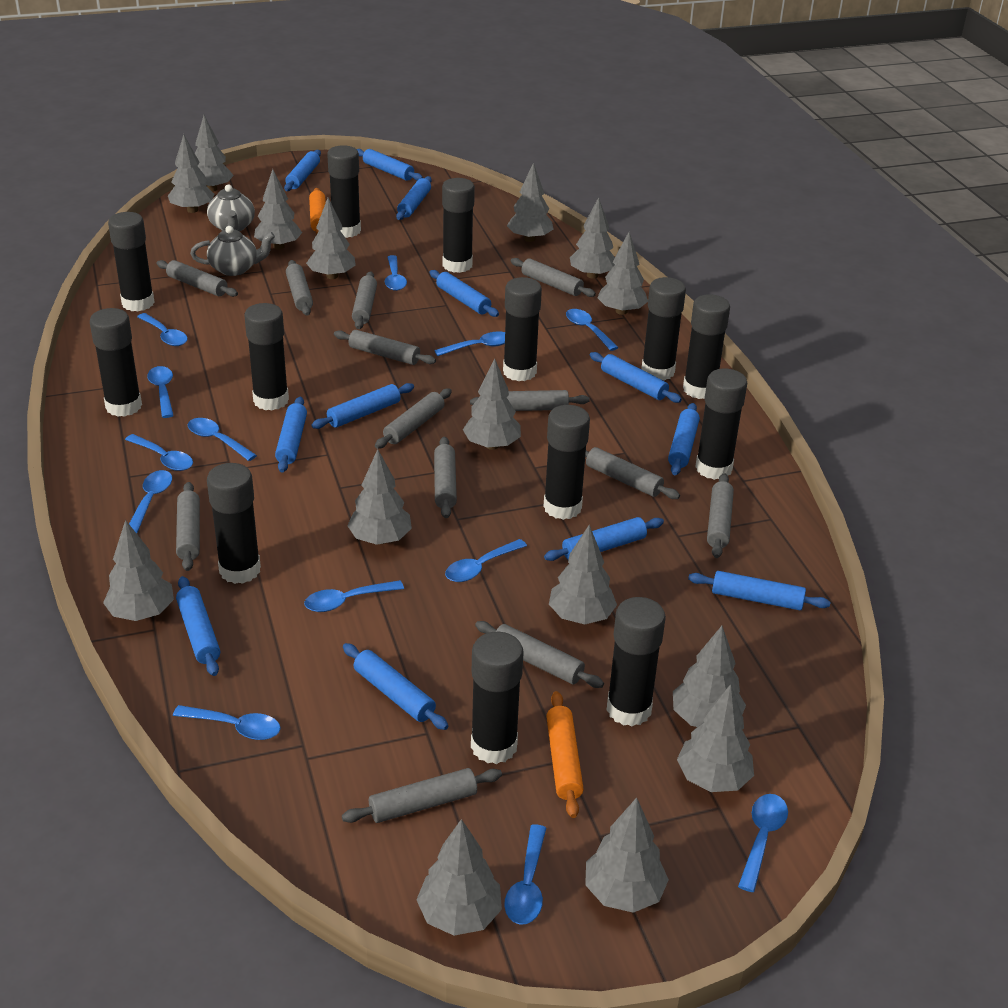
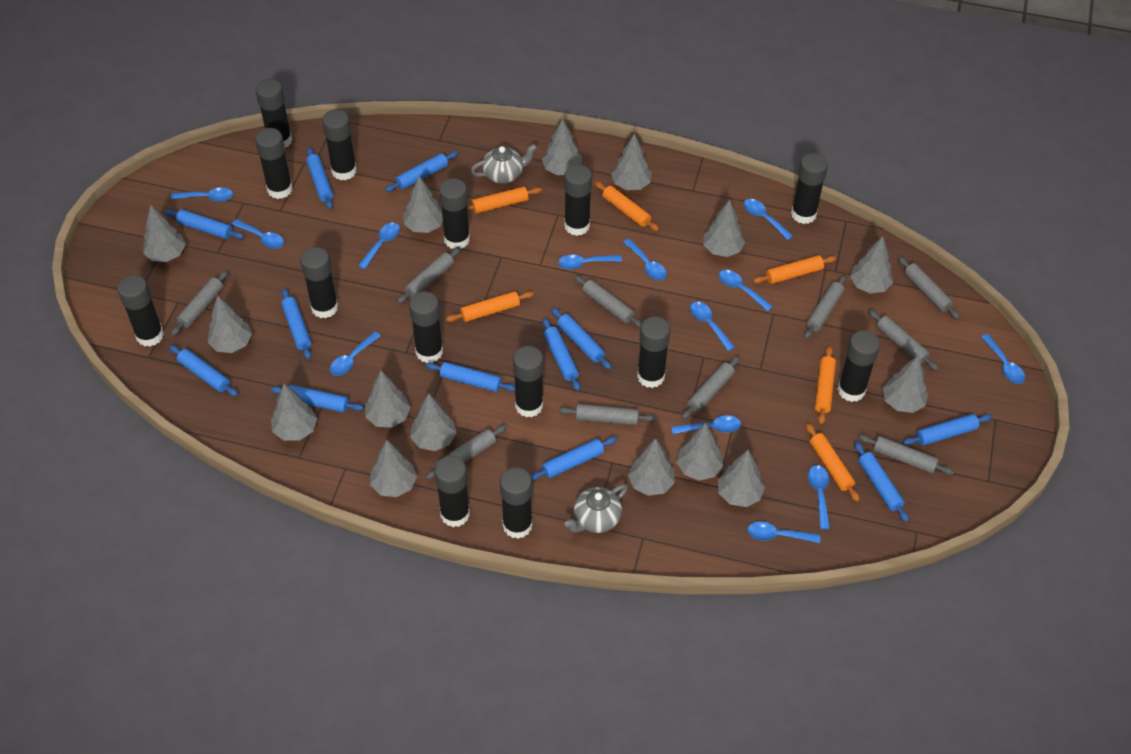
black glue stick: [90,308,142,417] [108,212,155,312] [207,463,261,584] [244,303,289,411] [327,145,361,238] [442,178,475,273] [471,632,524,764] [503,277,542,381] [543,405,590,520] [607,597,666,726] [641,277,686,380] [683,294,730,399] [695,368,747,480] = 13 -> [117,275,164,347] [255,128,293,199] [256,79,292,148] [300,247,338,319] [322,109,357,180] [409,292,443,363] [434,456,470,527] [439,178,470,249] [500,467,533,539] [513,346,543,417] [564,165,592,236] [637,316,670,388] [791,153,828,224] [837,330,880,402] = 14
grey rolling pin: [156,260,238,297] [176,482,200,571] [286,260,313,316] [334,330,436,365] [342,768,502,823] [352,271,377,329] [375,388,452,449] [434,437,457,518] [470,390,589,411] [475,621,604,688] [511,258,596,297] [585,447,680,499] [707,473,734,558] = 13 -> [171,270,228,336] [397,247,461,304] [425,425,507,480] [559,404,656,425] [574,275,642,328] [682,356,740,419] [804,275,846,339] [858,435,954,475] [868,309,938,371] [898,257,960,319] = 10
orange rolling pin: [309,188,326,234] [546,691,584,818] = 2 -> [446,291,534,322] [467,186,542,214] [595,181,659,231] [753,255,837,284] [806,423,860,502] [815,346,836,425] = 6

